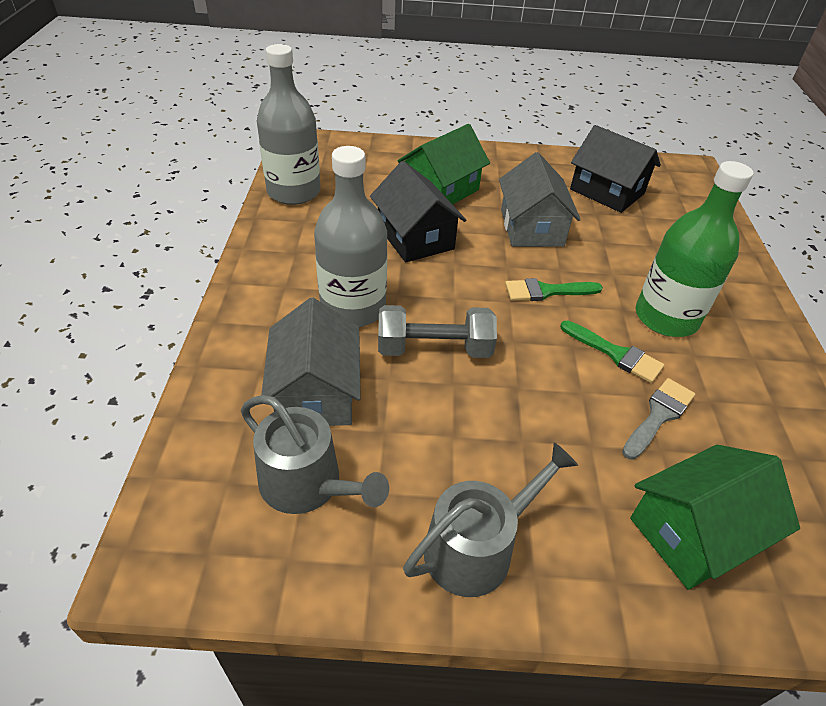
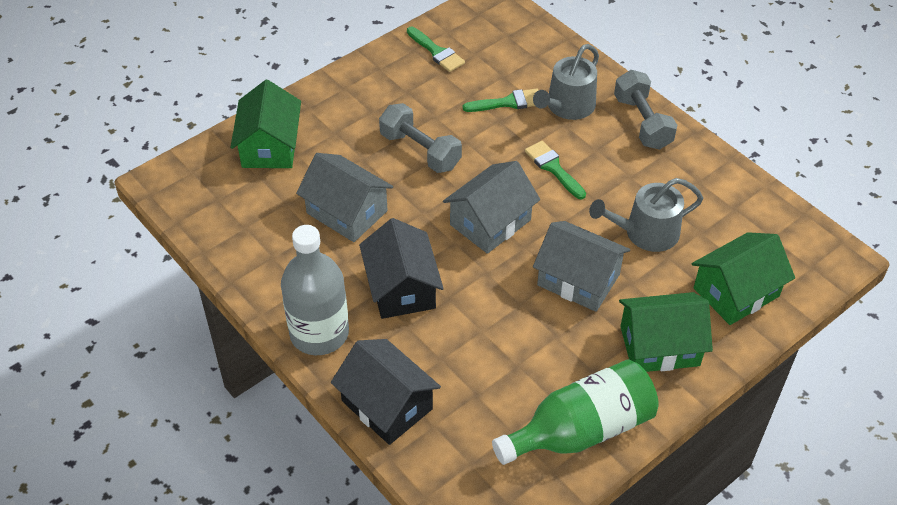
green brush: [505,278,603,301] [560,320,664,383] = 2 -> [407,27,465,72] [463,89,538,112] [525,141,586,199] = 3
green house: [397,124,490,205] [630,445,800,590] = 2 -> [230,80,301,168] [619,292,713,372] [692,232,795,325] = 3
grey bottle: [257,44,321,205] [314,146,387,327] = 2 -> [281,225,349,355] = 1
grey brush: [622,378,695,460] = 1 -> none = 0
grey dumbbell: [378,305,497,358] = 1 -> [379,103,462,173] [614,70,677,150] = 2
grey house: [261,298,361,426] [499,152,581,247] = 2 -> [296,153,393,242] [443,161,540,254] [533,221,630,312] = 3

